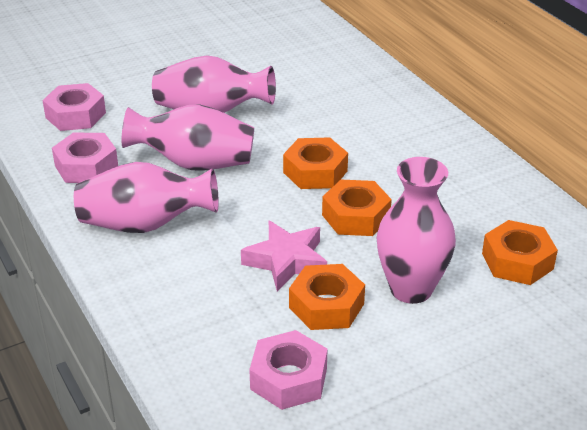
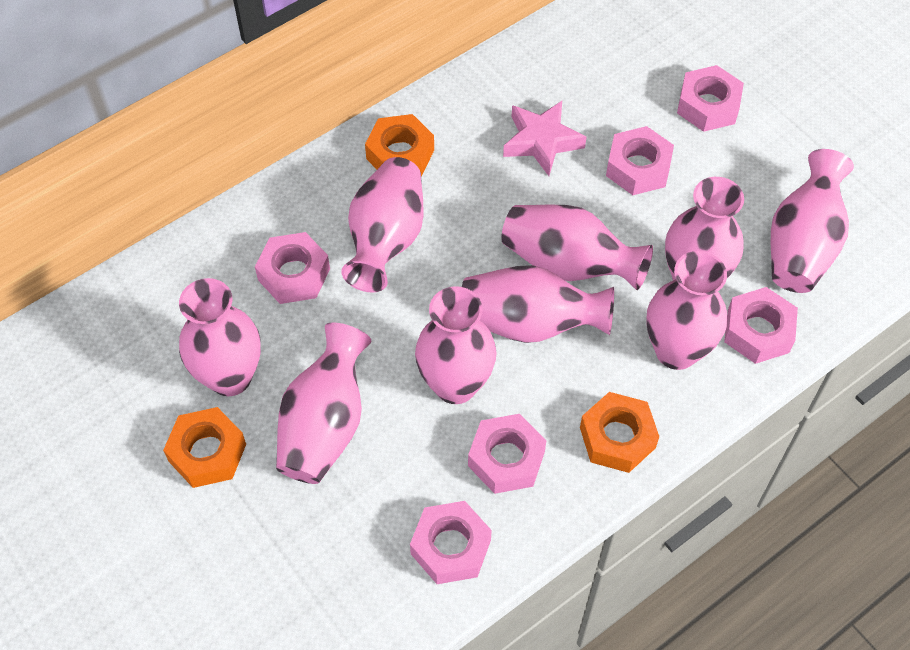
orange nut: [283,137,348,189] [289,264,365,330] [322,180,392,236] [482,220,558,285] = 4 -> [163,407,246,488] [365,114,434,176] [580,392,659,473] = 3
pink nut: [42,83,106,131] [52,132,118,183] [249,330,327,410] = 3 -> [255,232,330,304] [410,501,492,584] [468,414,546,494] [606,126,674,195] [677,65,744,132] [724,287,798,364] = 6
pink vase: [74,162,219,233] [122,104,254,171] [152,55,276,113] [377,157,456,304] = 4 -> [179,278,261,396] [276,322,372,484] [341,157,423,293] [415,286,497,404] [462,265,614,343] [501,204,653,290] [646,251,727,370] [665,177,744,280] [771,149,854,293] = 9

